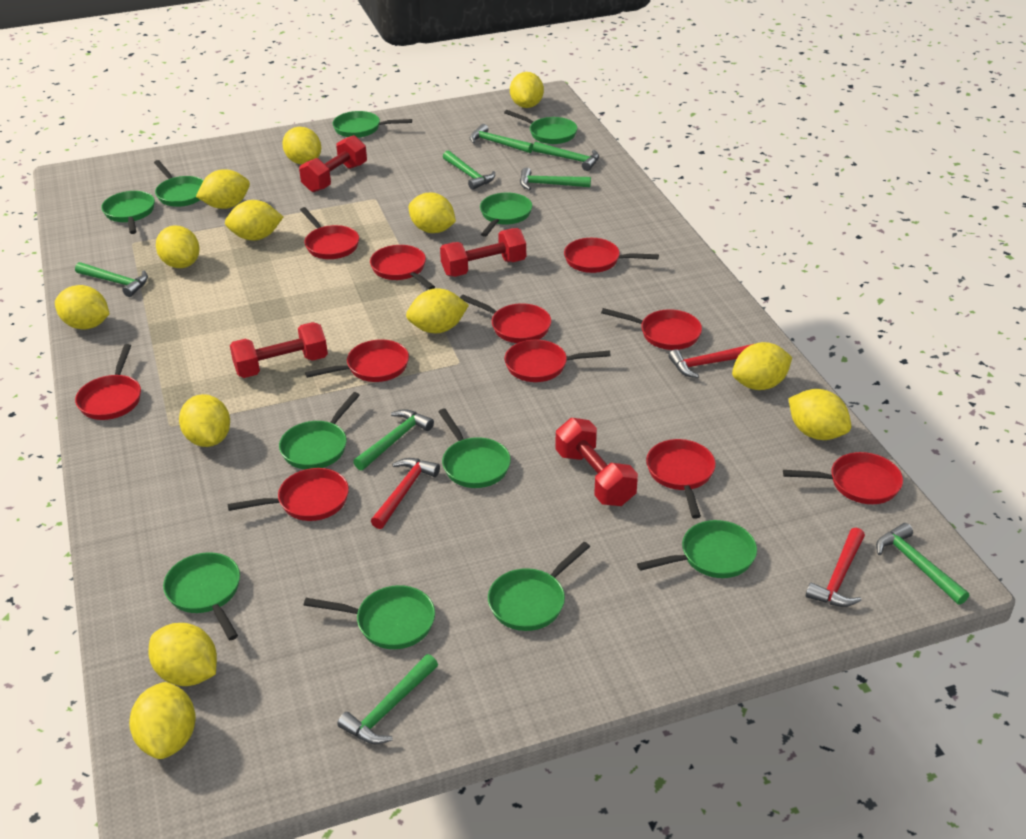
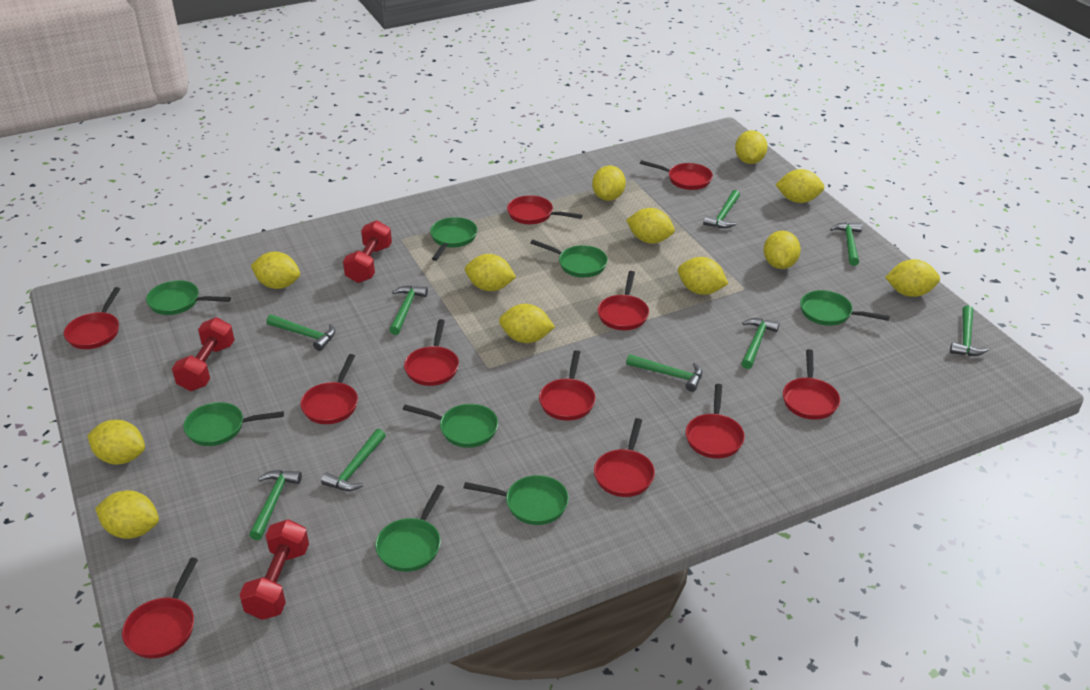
green hammer: [75,262,148,297] [337,654,438,744] [353,409,434,470] [443,151,495,190] [470,124,533,153] [520,168,591,190] [533,142,599,171] [876,523,969,605] = 8 -> [249,470,302,540] [266,315,335,351] [321,429,386,491] [389,286,428,335] [626,354,702,392] [703,190,740,228] [741,318,780,369] [830,222,862,266] [950,305,989,356] = 9
green pan: [101,191,155,234] [154,160,204,207] [163,552,240,640] [279,392,360,469] [304,585,435,649] [333,111,412,138] [438,409,511,488] [480,193,532,237] [488,542,590,631] [504,110,577,144] [637,520,757,578] = 11 -> [146,280,231,315] [183,402,284,446] [375,485,444,572] [403,404,498,448] [430,217,477,261] [464,475,569,525] [530,240,608,278] [800,290,890,326] = 8
red dumbbell: [230,322,328,378] [299,135,367,192] [440,228,526,277] [556,418,638,506] = 4 -> [172,317,235,391] [239,519,309,620] [343,220,392,283] = 3
red hammer: [371,458,440,529] [668,344,752,378] [806,528,865,607] = 3 -> none = 0
yellow lemon: [55,285,109,329] [129,682,196,759] [149,623,217,686] [156,225,200,268] [179,394,230,447] [196,169,250,209] [225,200,283,241] [282,127,321,164] [406,288,469,333] [409,193,456,233] [510,72,544,108] [732,342,792,390] [788,389,851,440] = 13 -> [87,420,145,464] [95,490,159,539] [251,252,300,289] [465,254,516,291] [499,304,555,343] [592,166,626,201] [626,208,675,243] [678,257,728,295] [735,130,768,164] [764,231,801,269] [775,169,825,203] [885,259,940,297] = 12

